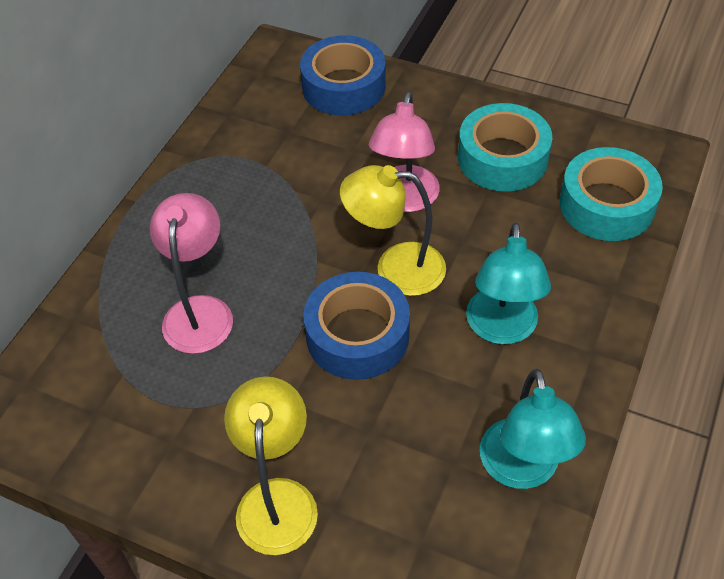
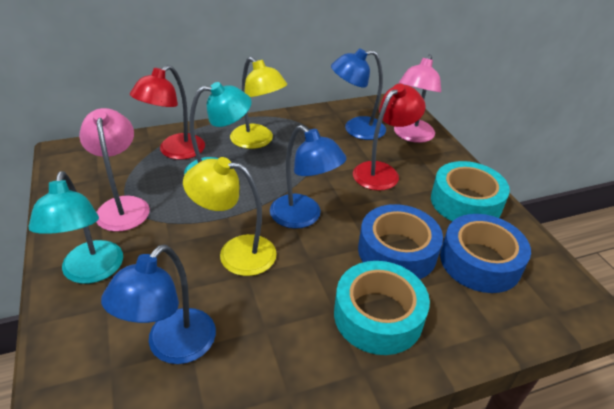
blue lamp: none = 0 -> [101,245,216,364] [270,125,347,229] [331,48,386,140] = 3
red lamp: none = 0 -> [130,65,205,160] [353,84,426,191] = 2

